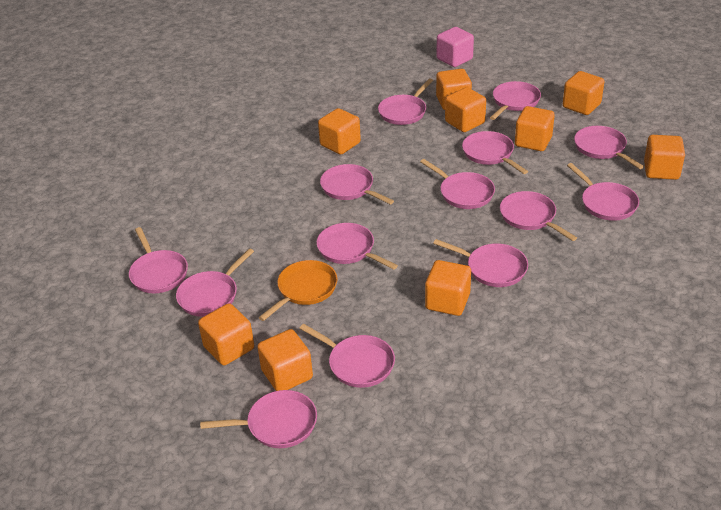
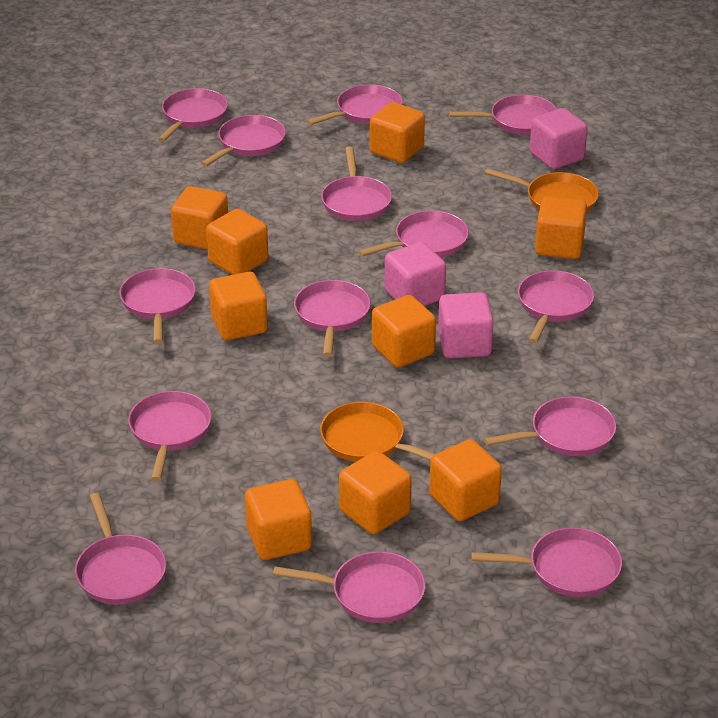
orange pan: [259,260,337,321] = 1 -> [320,402,435,462] [485,168,599,212] = 2
pink cube: [436,27,474,67] = 1 -> [384,242,446,306] [438,292,494,358] [530,108,588,169] = 3

